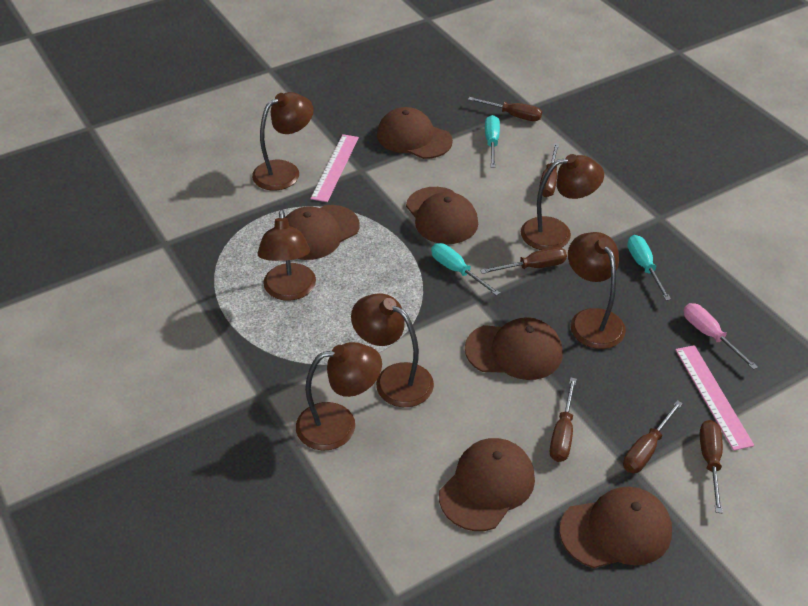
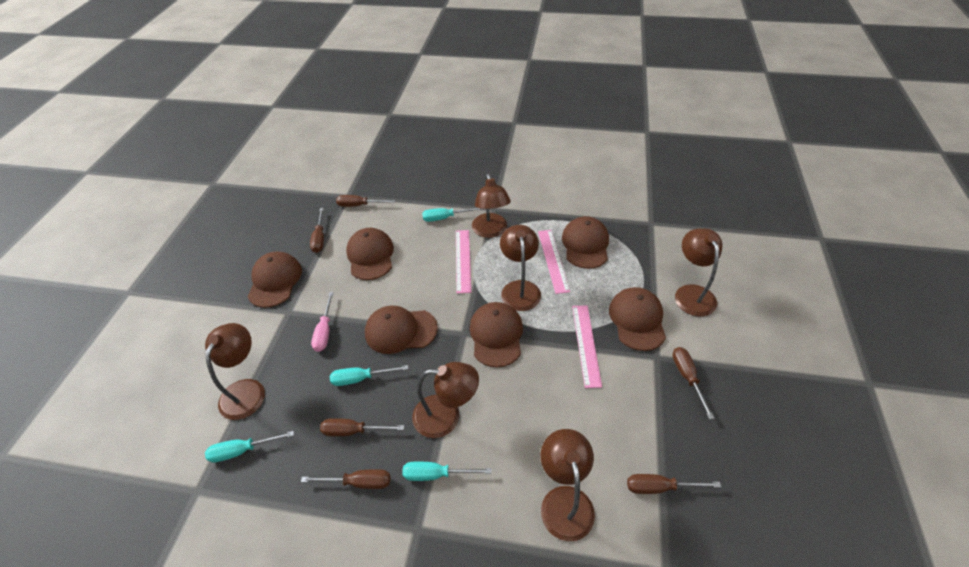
pink ruler: [310,134,359,202] [675,345,754,451] = 2 -> [456,230,471,294] [538,230,570,294] [572,305,602,388] = 3
turquoise screwdriver: [431,243,500,296] [485,115,500,168] [627,235,671,301] = 3 -> [205,431,294,463] [330,365,409,386] [402,462,492,481] [422,208,482,222] = 4

